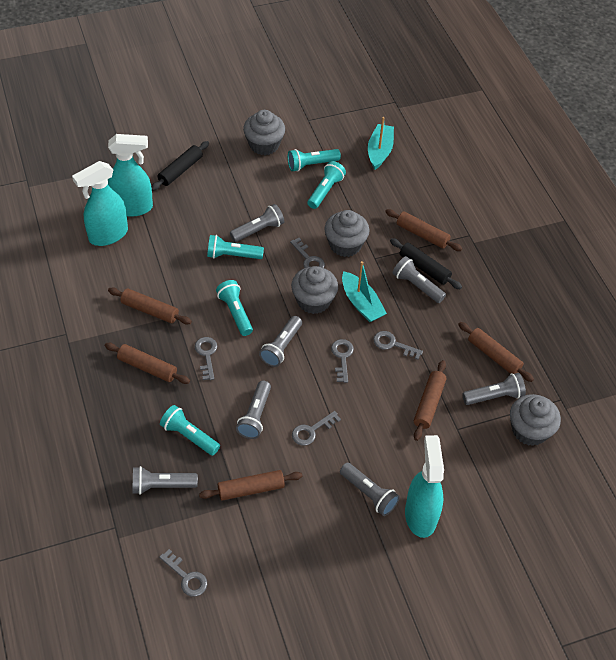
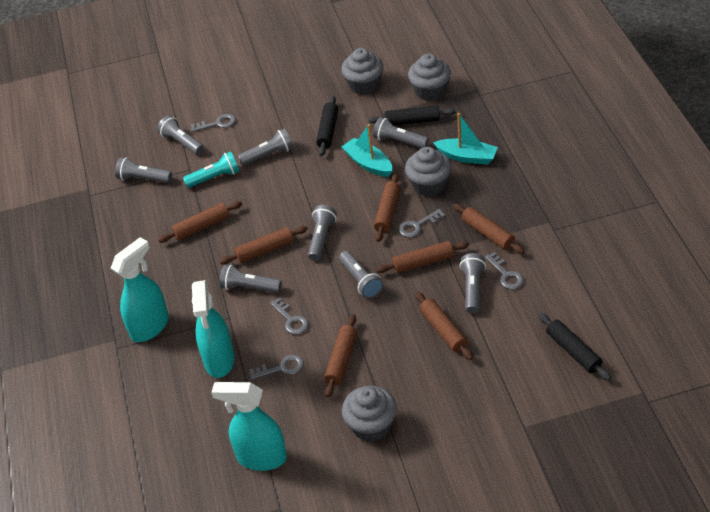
black rolling pin: [151,141,209,191] [390,238,462,289] = 2 -> [316,96,338,156] [369,106,456,126] [538,313,611,381] = 3
brown rolling pin: [105,343,190,384] [108,288,192,325] [199,470,303,501] [385,209,462,251] [414,360,446,441] [458,322,534,382] = 6 -> [158,201,242,243] [219,226,308,265] [324,314,357,398] [374,174,401,242] [376,241,469,273] [415,291,473,360] [453,203,524,254] = 7
grey flashlight: [133,466,198,495] [230,204,284,242] [236,381,271,439] [259,316,302,367] [340,463,400,516] [393,256,446,303] [462,373,526,405] = 7 -> [115,157,172,183] [157,116,204,155] [219,264,282,293] [238,129,293,166] [308,205,337,261] [339,251,383,298] [373,117,429,148] [460,253,486,314] = 8
grey key: [159,549,207,597] [195,337,217,380] [290,238,325,268] [292,411,341,446] [331,339,354,383] [373,331,423,360] = 6 -> [191,114,236,132] [249,355,304,380] [270,297,309,335] [399,209,445,237] [485,252,524,289] = 5
turquoise flashlight: [160,405,220,456] [207,235,264,259] [216,280,253,336] [288,149,341,172] [308,161,346,209] = 5 -> [183,151,239,188] = 1

